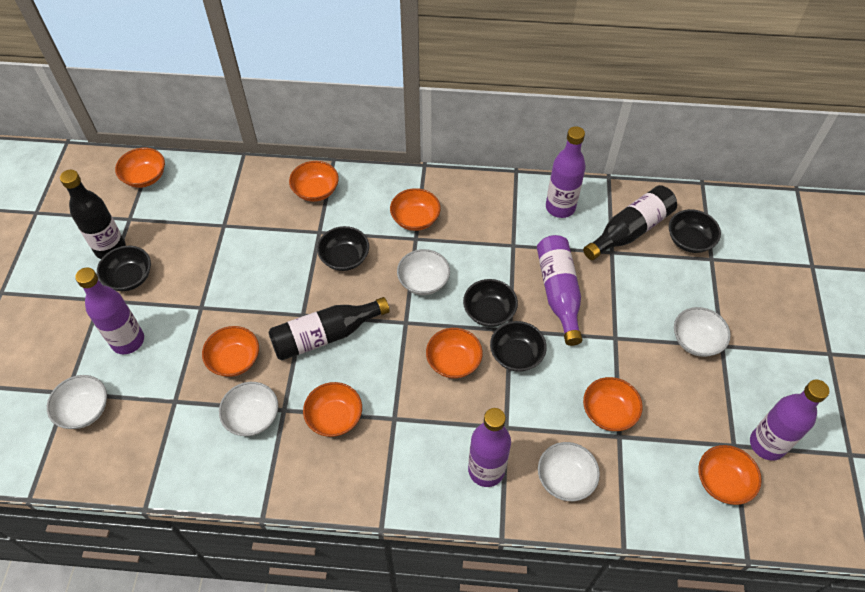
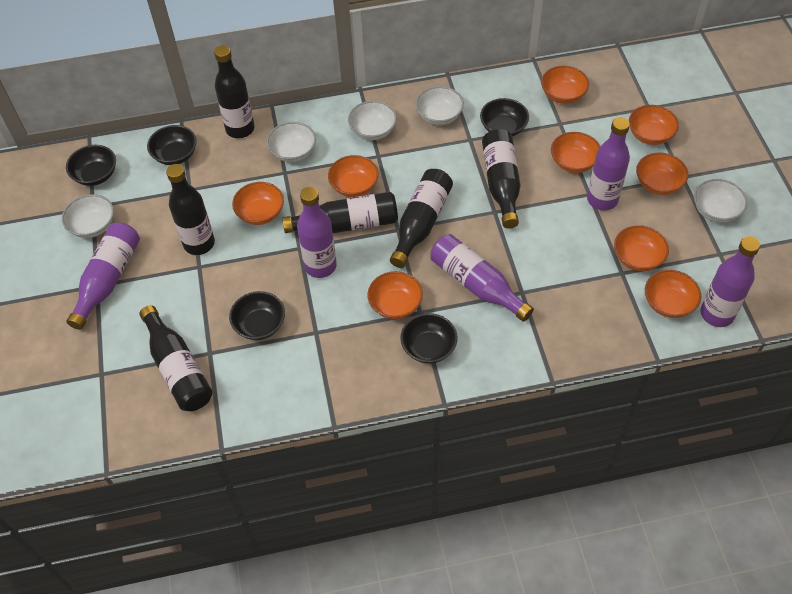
black bottle: [60,170,126,259] [268,297,390,361] [583,185,677,260] = 3 -> [140,305,213,411] [166,164,215,255] [214,45,255,138] [282,192,398,233] [390,169,453,268] [482,129,520,229] = 6
orange bowl: [115,148,165,188] [202,326,259,377] [289,161,339,202] [303,382,362,437] [390,188,441,231] [426,328,483,379] [583,377,643,431] [698,445,762,505] = 8 -> [232,182,284,225] [328,155,379,197] [367,271,423,319] [541,66,589,104] [551,132,600,173] [614,225,669,271] [629,105,679,145] [636,153,688,195] [645,270,701,318] = 9

